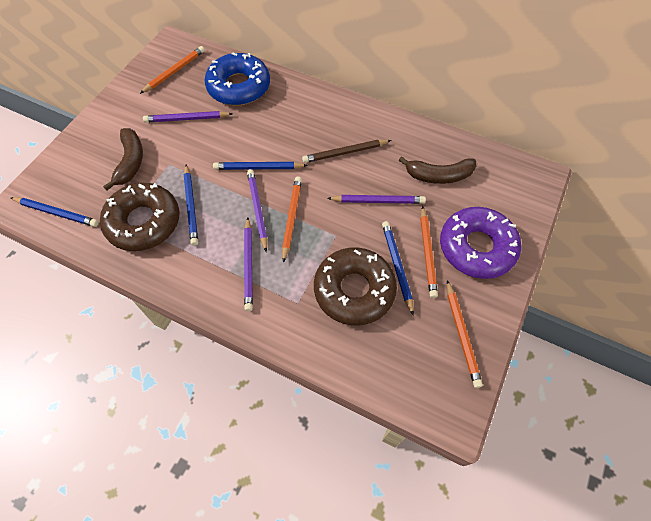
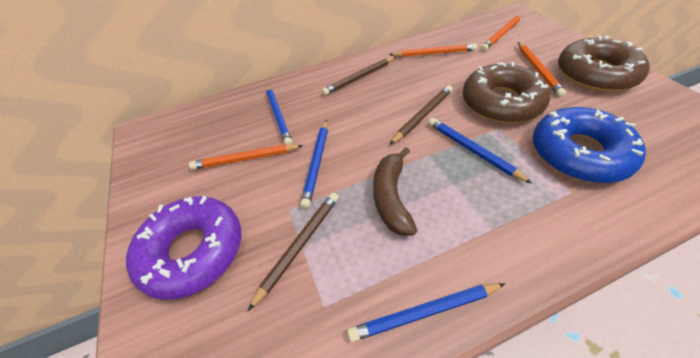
brown banana: [103,128,143,190] [399,156,476,184] = 2 -> [373,147,417,236] = 1
brown pencil: [302,140,391,163] = 1 -> [248,192,339,311] [322,57,395,95] [390,85,452,145] = 3
purple pencil: [143,111,233,122] [244,217,253,311] [247,169,268,252] [327,195,426,204] = 4 -> none = 0

